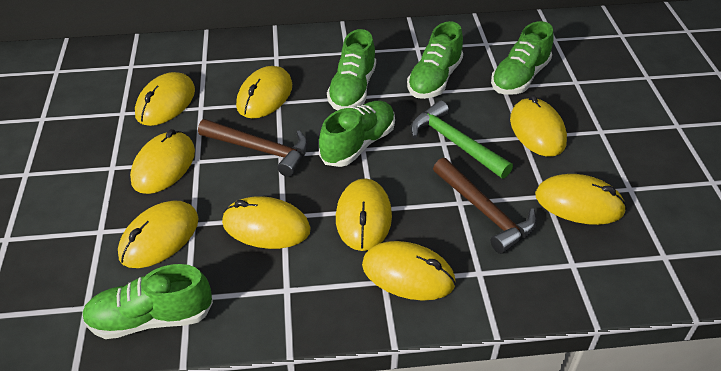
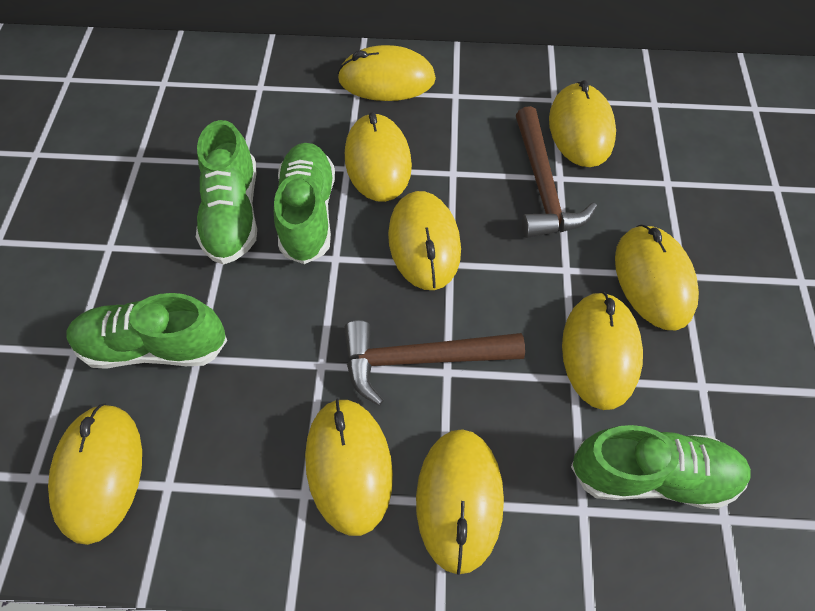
green hammer: [411,100,513,178] = 1 -> none = 0
green shoe: [82,264,213,339] [319,101,395,167] [327,29,376,110] [407,21,463,99] [491,21,554,95] = 5 -> [67,293,227,369] [196,120,257,265] [274,143,335,264] [571,425,751,509] = 4

